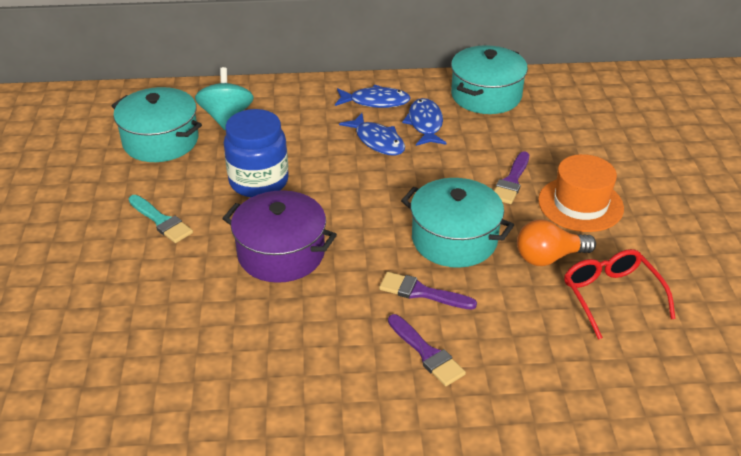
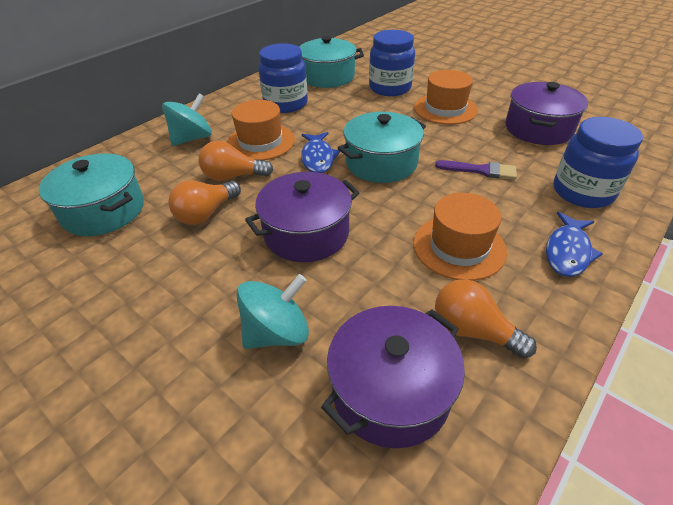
blue fish: [335,85,411,108] [339,113,405,156] [402,98,447,146] = 3 -> [301,132,340,173] [546,212,603,277] = 2
blue jar: [224,109,289,197] = 1 -> [258,43,308,113] [369,30,415,96] [554,117,643,208] = 3
orange hat: [538,154,624,232] = 1 -> [226,100,295,161] [413,193,507,281] [414,70,478,125] = 3
orange light bulb: [517,219,596,266] = 1 -> [169,180,241,225] [199,141,273,181] [435,279,537,359] = 3
purple brush: [379,272,477,310] [388,314,466,386] [494,151,529,204] = 3 -> [435,160,517,179] = 1
purple pot: [222,190,337,283] = 1 -> [245,172,360,262] [321,306,465,448] [505,82,588,145] = 3
red glasses: [564,249,676,340] = 1 -> none = 0
turquoise brush: [129,195,193,243] = 1 -> none = 0
turquoise spinning top: [195,67,254,130] = 1 -> [162,93,212,146] [237,274,309,349] = 2

